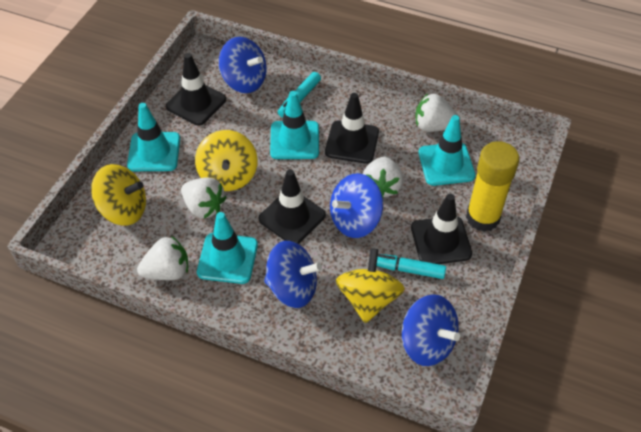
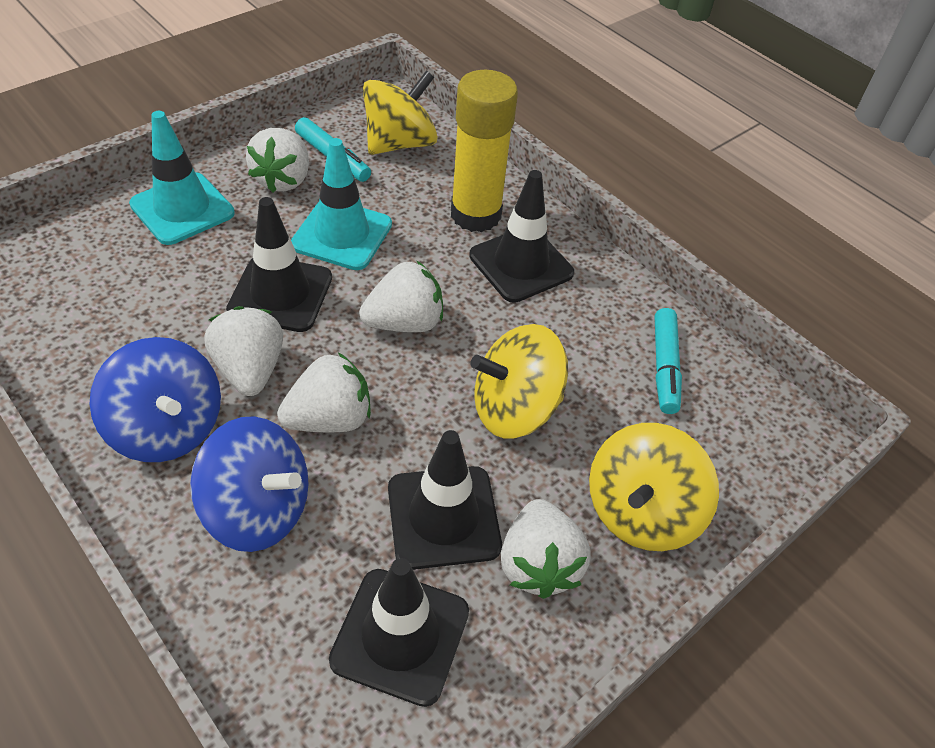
blue spinning top: [219,37,267,93] [264,241,322,308] [330,173,383,238] [402,294,460,366] = 4 -> [89,337,221,462] [190,416,309,552] = 2
turquoise traffic cone: [127,103,180,171] [197,212,258,284] [270,91,319,159] [418,115,476,186] = 4 -> [129,111,235,245] [291,138,392,270] = 2
white strawberry: [137,236,188,280] [181,177,227,218] [363,157,403,197] [415,94,460,132] = 4 -> [205,306,284,396] [246,128,309,193] [277,353,371,432] [359,260,443,332] [500,499,591,599] = 5

